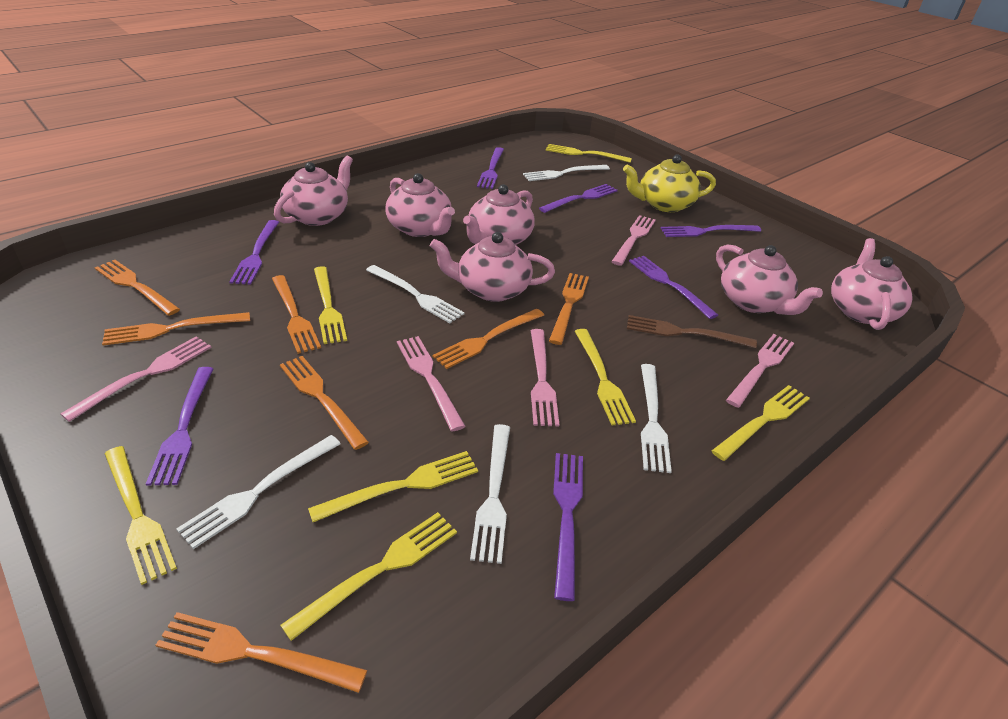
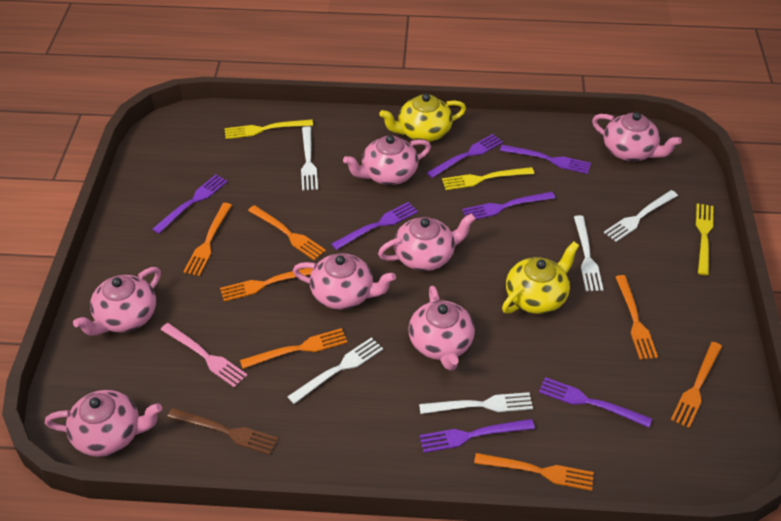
pink fork: [61,337,211,422] [397,336,466,431] [530,329,560,426] [611,215,656,266] [726,334,794,408] = 5 -> [161,323,248,388] = 1
pink teapot: [274,155,353,226] [385,173,455,237] [430,232,555,302] [463,184,535,245] [716,244,823,315] [831,238,913,330] = 6 -> [45,390,162,457] [73,267,161,336] [293,253,396,310] [343,135,431,185] [378,213,476,271] [408,286,475,371] [592,112,682,161] = 7
yellow fork: [105,446,177,585] [280,512,457,641] [308,451,478,522] [314,266,347,344] [546,144,632,163] [575,329,636,425] [712,385,810,461] = 7 -> [225,119,313,139] [442,167,534,190] [696,204,713,275] = 3
yellow teapot: [623,154,716,212] = 1 -> [379,93,466,142] [502,242,579,314] = 2

